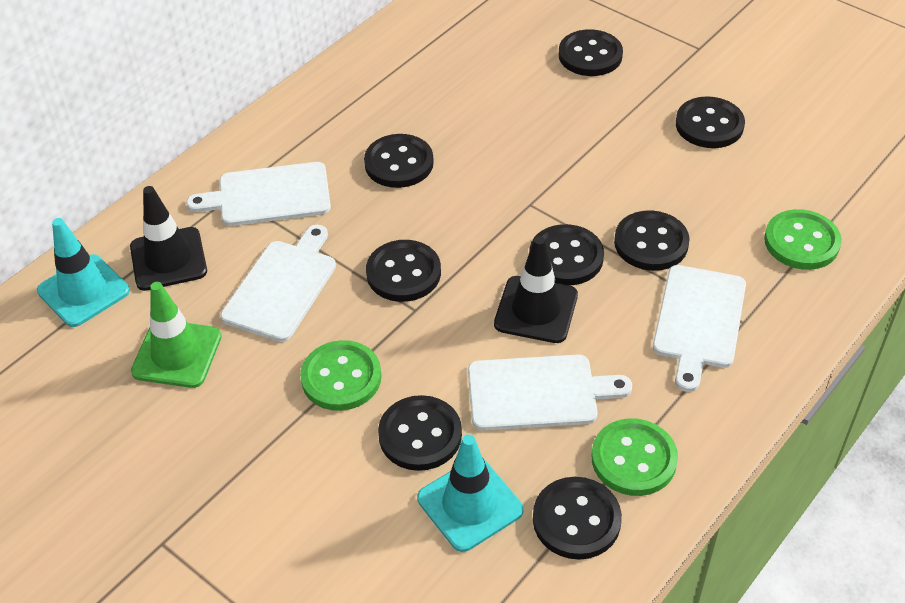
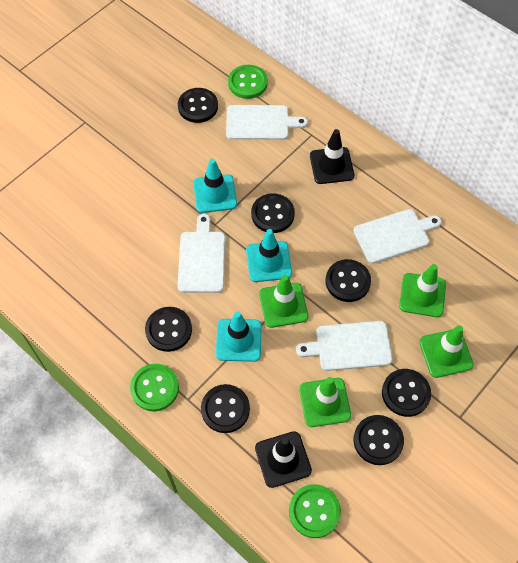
black button: [364,134,434,188] [366,240,441,302] [378,395,462,471] [529,224,604,285] [533,477,622,560] [559,29,623,76] [614,210,690,271] [676,96,745,148] = 8 -> [145,307,192,352] [178,88,218,123] [201,384,250,433] [251,193,295,233] [326,259,371,302] [354,415,404,465] [382,369,431,417] = 7
green traffic cone: [131,282,222,388] = 1 -> [259,275,308,328] [299,377,351,427] [399,264,446,317] [419,325,474,378] = 4
turquoise traffic cone: [37,218,130,327] [417,435,523,552] = 2 -> [193,158,237,213] [216,311,262,362] [246,229,292,282] = 3

